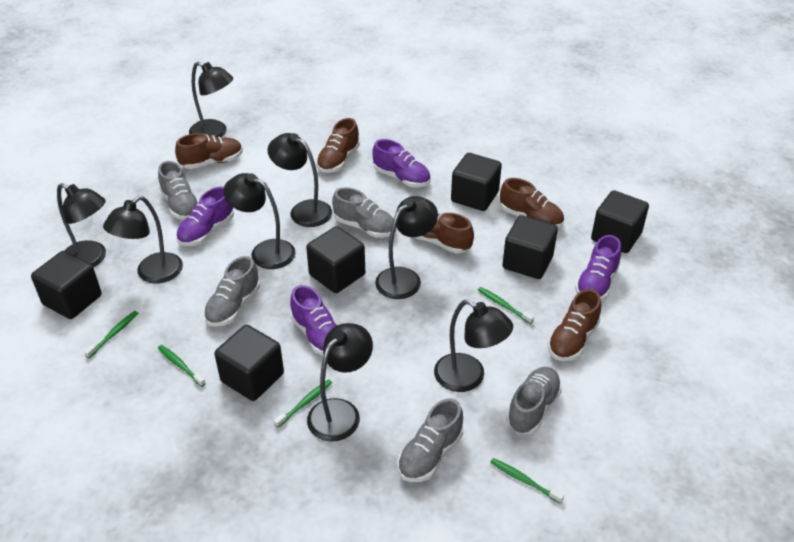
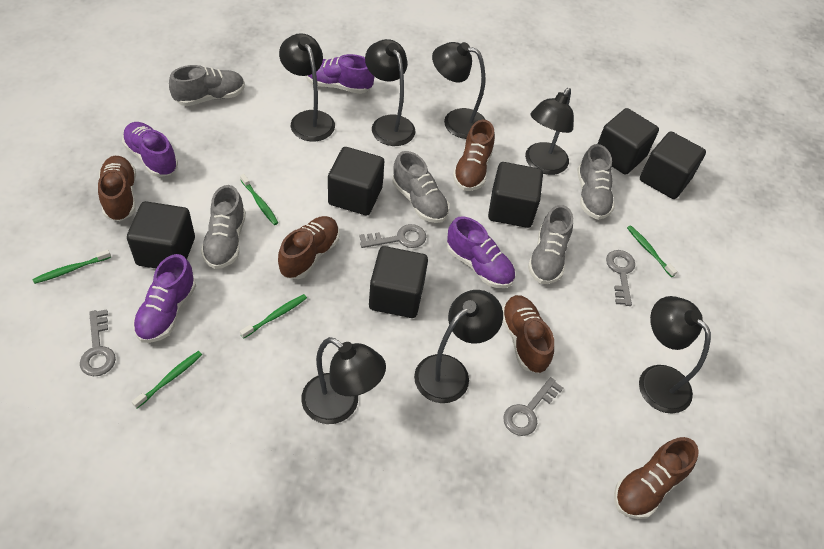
black lamp: [57,183,106,267] [103,196,183,283] [189,62,233,138] [223,173,296,269] [268,133,332,227] [307,323,373,442] [375,196,438,299] [434,299,513,392] = 8 -> [279,33,335,141] [301,337,386,424] [365,39,416,146] [414,290,503,403] [432,42,485,139] [525,88,574,175] [639,296,711,414] = 7
grey key: none = 0 -> [80,309,116,376] [359,224,426,248] [503,377,563,436] [606,250,635,306] = 4

